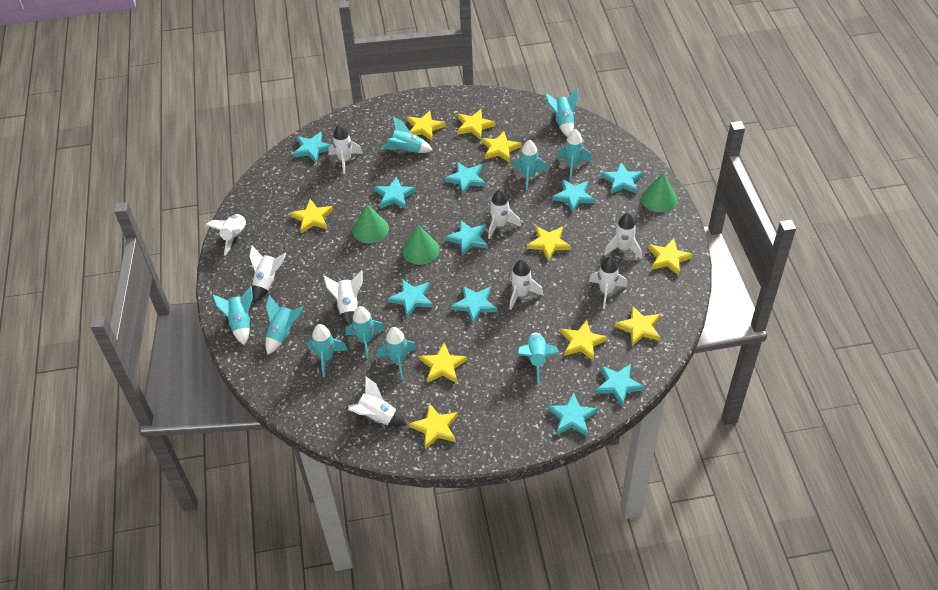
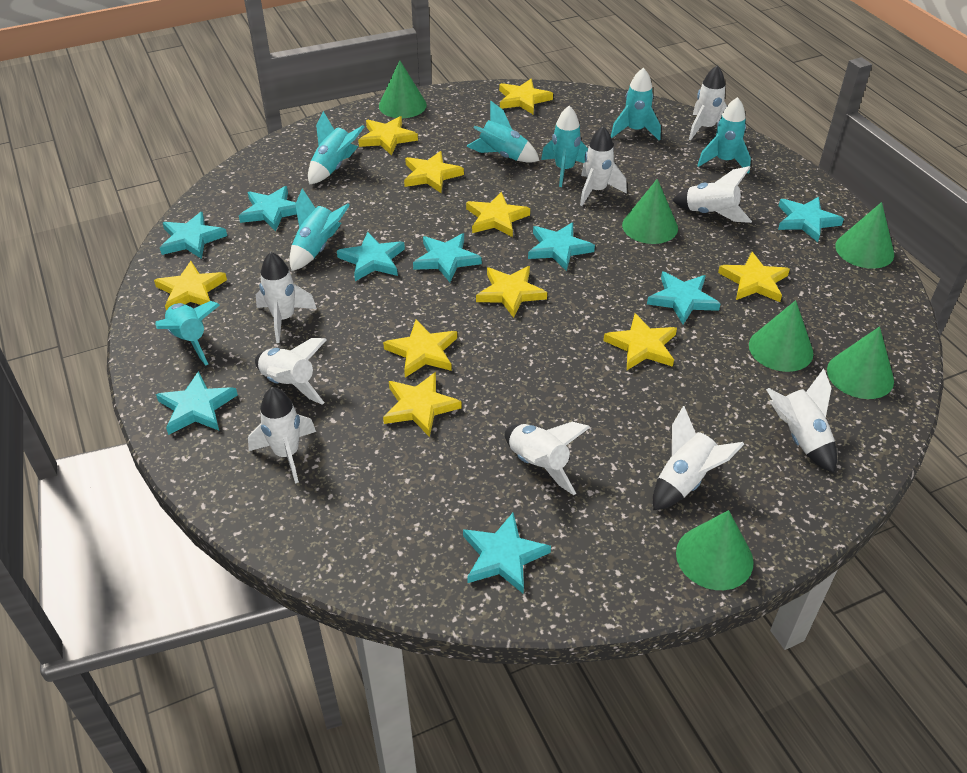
green cone: [352,204,389,243] [402,224,440,265] [641,173,678,212] = 3 -> [379,60,427,118] [622,179,678,244] [676,510,754,590] [749,300,814,372] [827,326,894,399] [835,202,894,269] = 6
turquoise rocket: [212,286,253,345] [265,295,303,354] [308,324,348,377] [345,306,385,359] [377,327,416,380] [381,116,433,153] [513,140,548,190] [517,333,559,383] [545,88,579,137] [557,129,592,180] = 10 -> [155,301,220,366] [289,189,350,271] [308,111,364,185] [466,101,540,163] [541,106,588,187] [611,68,661,141] [697,97,751,174] = 7
turquoise star: [293,132,331,163] [374,176,416,209] [388,279,433,317] [444,162,486,195] [445,220,488,256] [451,286,497,323] [548,392,598,437] [552,179,595,213] [595,364,645,406] [601,162,643,194] = 10 -> [156,371,238,435] [160,212,227,259] [239,186,297,232] [337,232,405,281] [413,233,482,282] [463,513,551,594] [528,222,595,271] [647,272,721,324] [778,197,844,242] = 9

